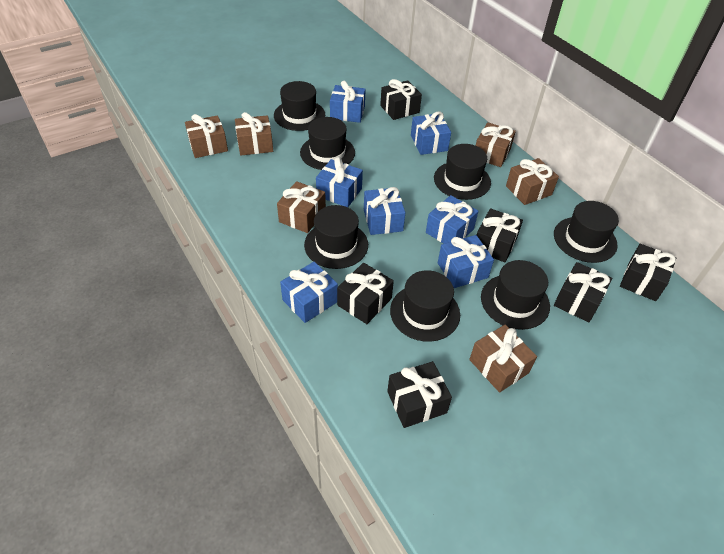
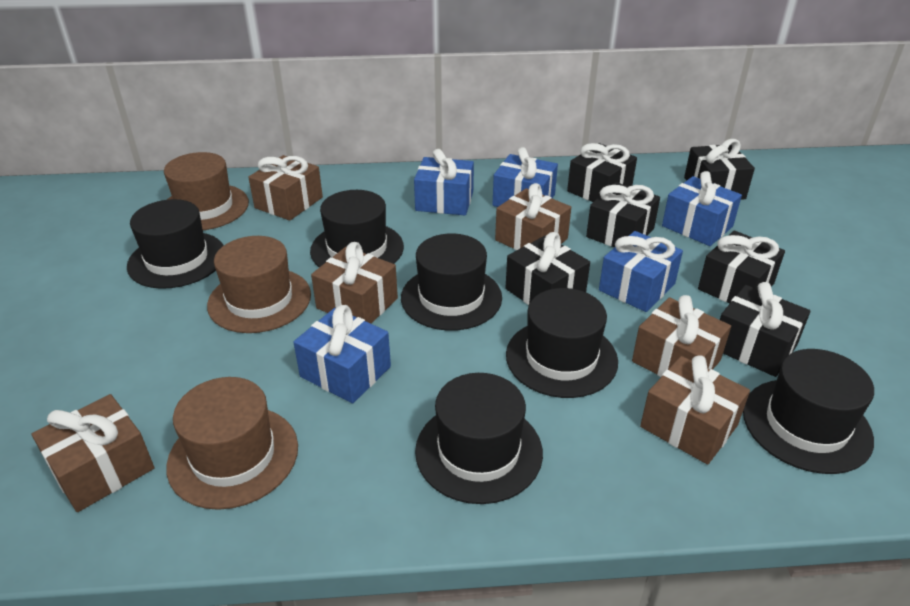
black hat: [274,81,325,131] [300,117,355,170] [304,205,368,269] [390,270,460,342] [434,144,491,200] [481,260,550,330] [554,201,619,263] = 7 -> [127,199,224,289] [310,190,404,267] [401,233,502,331] [415,373,543,504] [506,288,618,398] [743,349,874,474] = 6
blue gift: [280,262,338,323] [316,157,363,207] [330,81,366,123] [364,187,405,235] [411,111,451,155] [426,195,478,244] [438,235,494,288] = 7 -> [294,305,391,403] [414,149,474,216] [493,147,558,207] [599,231,683,312] [662,171,742,246] = 5
brown hat: none = 0 -> [164,152,249,230] [166,377,298,510] [207,236,311,333] = 3

